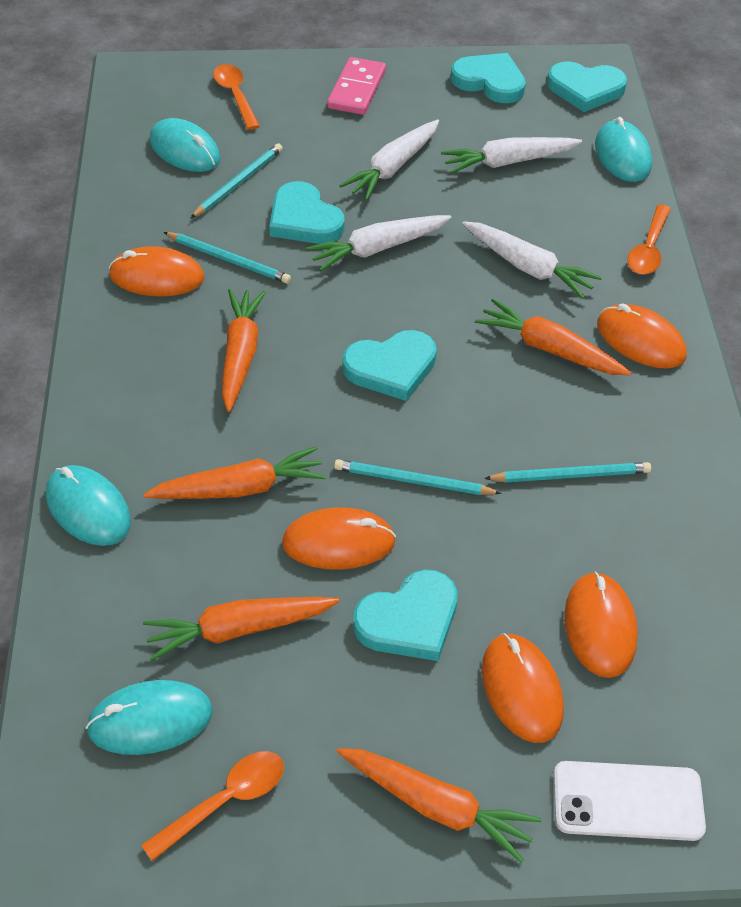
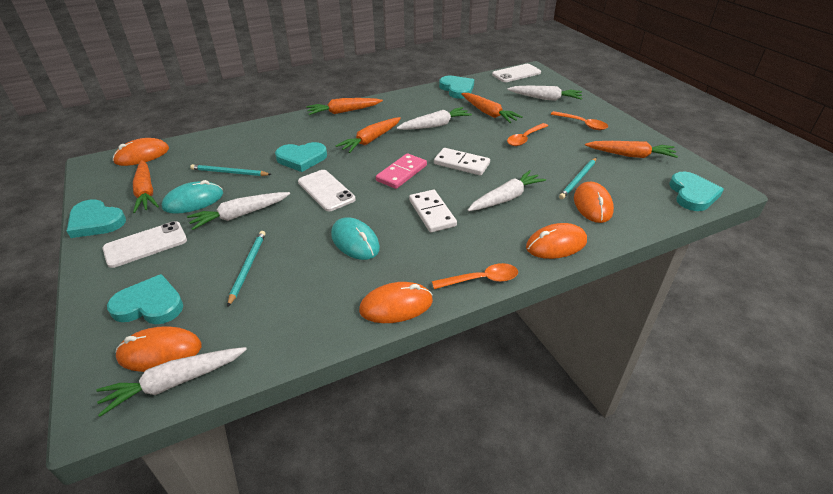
turquoise mouse: [46,465,131,546] [85,680,213,755] [150,118,220,172] [595,117,652,182] = 4 -> [162,180,223,214] [331,217,380,260] = 2
turquoise pencil: [164,232,291,283] [191,143,283,218] [334,459,502,495] [484,462,651,483] = 4 -> [190,164,272,176] [228,231,266,306] [559,157,597,199] = 3
white carrot: [306,215,452,271] [339,119,439,200] [441,137,582,174] [462,221,602,299] = 4 -> [96,347,247,417] [187,192,290,230] [397,107,472,130] [468,170,546,211] [507,86,582,101] = 5
white domino: none = 0 -> [409,190,457,232] [434,148,490,175] = 2
white phone: [554,761,706,841] = 1 -> [103,221,187,268] [298,170,355,211] [492,64,541,82] = 3

